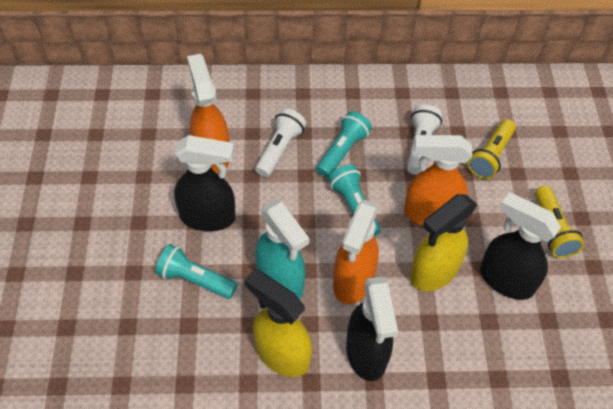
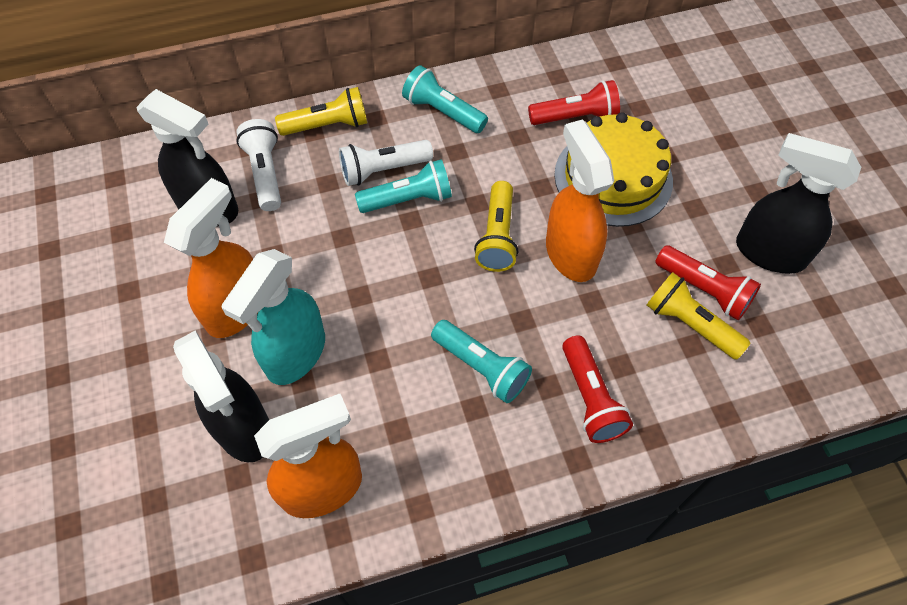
red flashlight: none = 0 -> [528,80,620,125] [562,335,633,443] [655,245,761,320] = 3
yellow cake: none = 0 -> [554,112,673,227] = 1
yellow flashlight: [468,119,516,179] [535,186,584,258] = 2 -> [275,87,367,136] [474,181,518,272] [647,272,750,360] = 3
yellow spray bottle: [244,269,312,377] [410,194,477,291] = 2 -> none = 0

